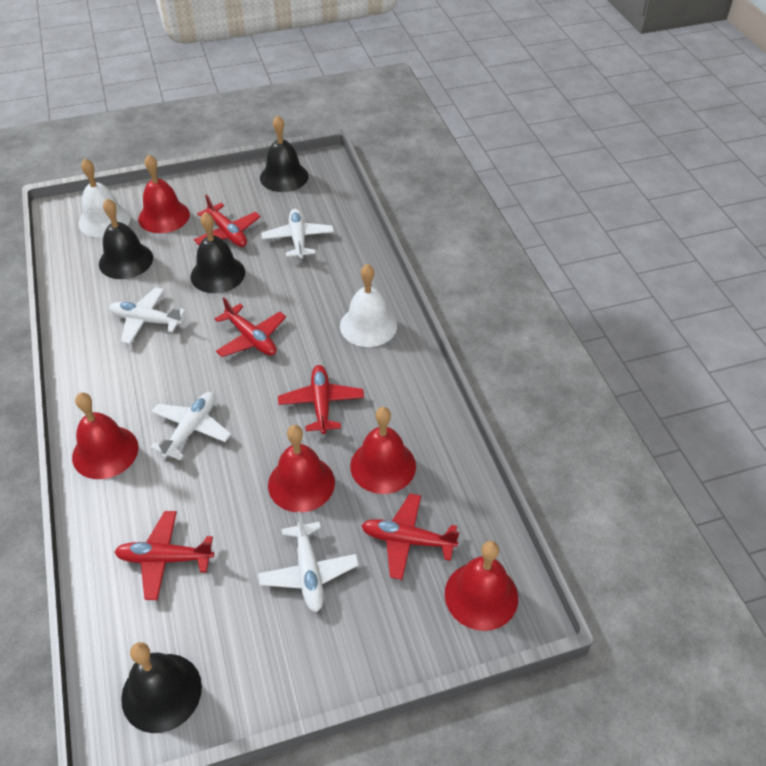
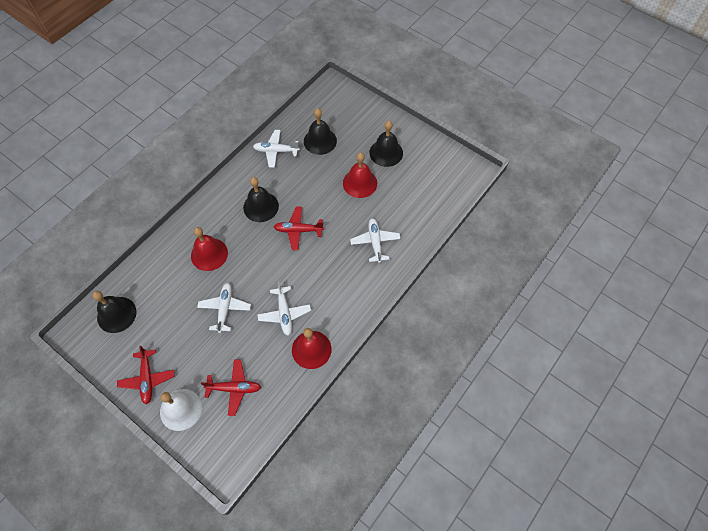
red bell: [72,393,139,479] [138,155,190,233] [268,425,335,513] [350,407,416,494] [445,541,518,631] = 5 -> [191,227,228,271] [292,328,332,369] [343,152,377,198] = 3
red plane: [114,511,214,600] [194,194,261,247] [215,297,286,357] [278,365,364,434] [361,494,460,580] = 5 -> [117,346,175,405] [201,360,261,416] [274,207,324,250] = 3
white bell: [78,159,131,237] [340,264,397,347] = 2 -> [160,389,202,431] = 1

